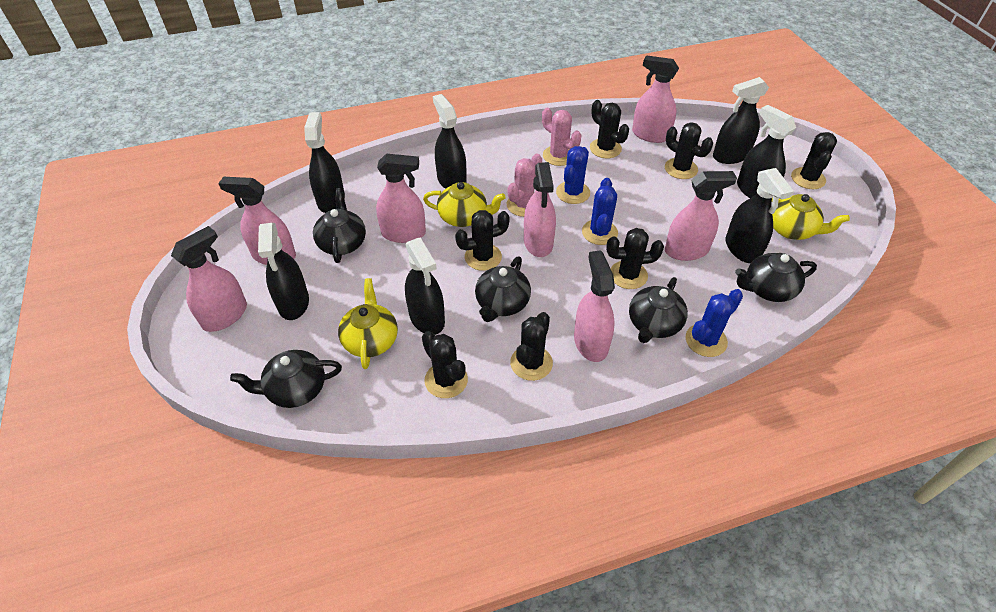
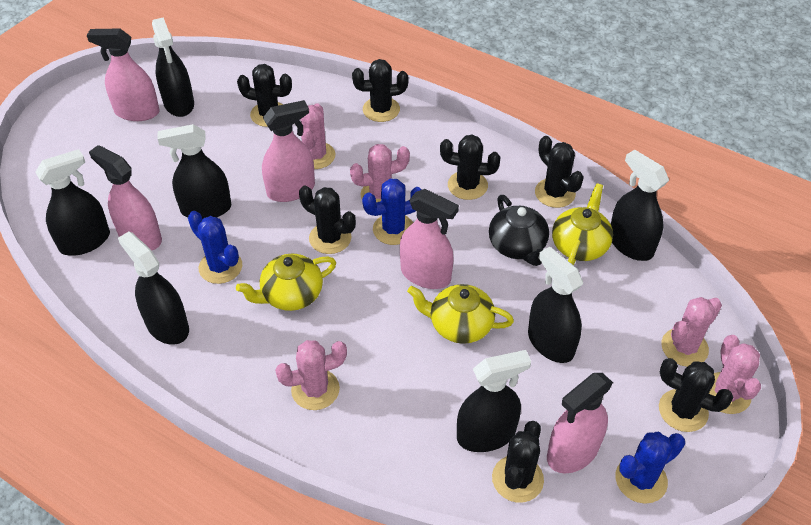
black teapot: [230,350,342,408] [313,188,366,263] [475,256,531,322] [629,277,688,343] [735,253,817,302] = 5 -> [489,195,549,266] = 1
pink cactus: [507,154,542,217] [542,108,581,166] = 2 -> [275,340,347,410] [300,103,335,169] [350,144,410,202] [661,297,722,367] [709,335,761,414] = 5
pink spray bottle: [171,226,247,332] [218,177,296,265] [376,154,426,243] [524,162,556,257] [574,250,615,362] [632,55,679,143] [665,171,737,261] = 7 -> [87,29,160,121] [89,145,162,250] [262,100,315,202] [400,189,459,289] [547,373,613,473] = 5

